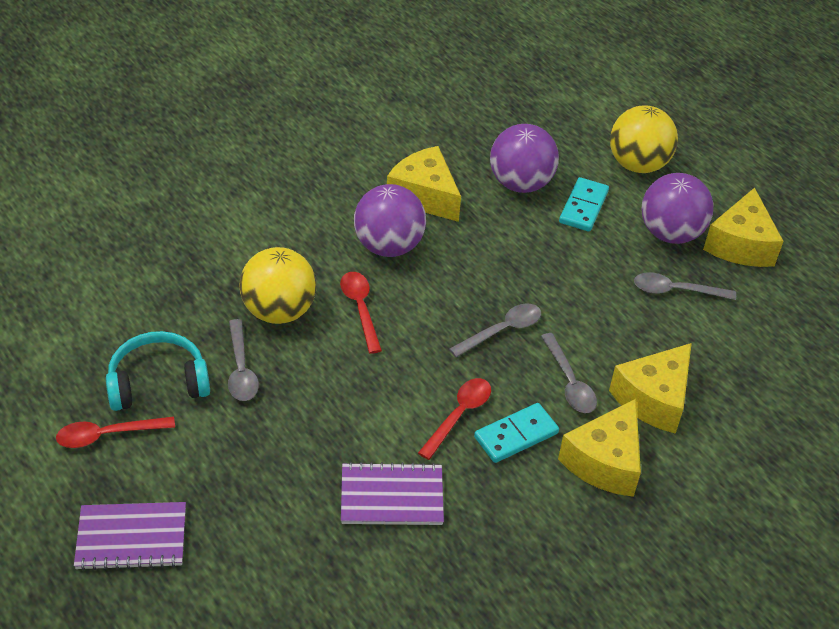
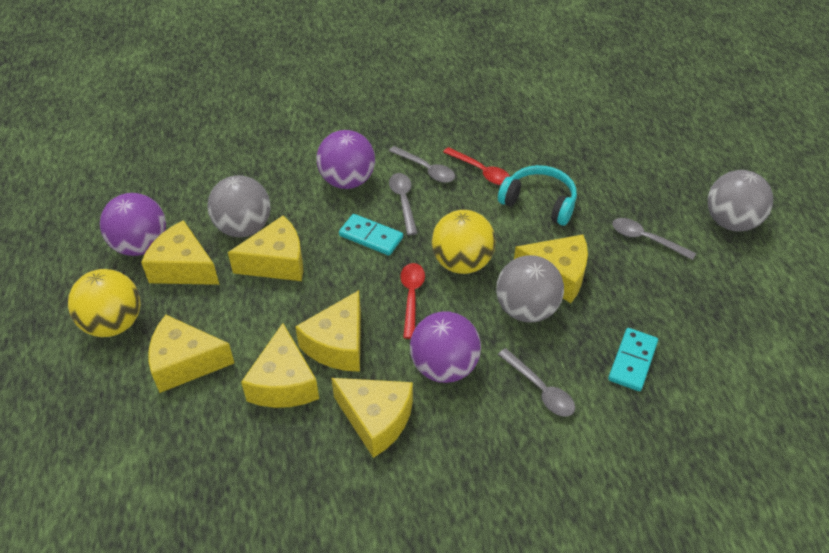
grey ball: none = 0 -> [208,175,271,237] [496,255,564,323] [708,170,773,232] = 3
purple notebook: [74,502,186,571] [341,462,444,525] = 2 -> none = 0
red spoon: [56,417,175,448] [340,272,382,354] [418,378,491,460] = 3 -> [400,263,425,339] [443,147,510,185] = 2
yellow cheese: [387,146,461,222] [558,399,641,497] [609,343,692,434] [703,188,783,267] = 4 -> [141,220,220,285] [148,315,234,393] [228,216,303,281] [241,323,319,408] [295,290,361,372] [331,378,413,458] [514,235,588,303] = 7

